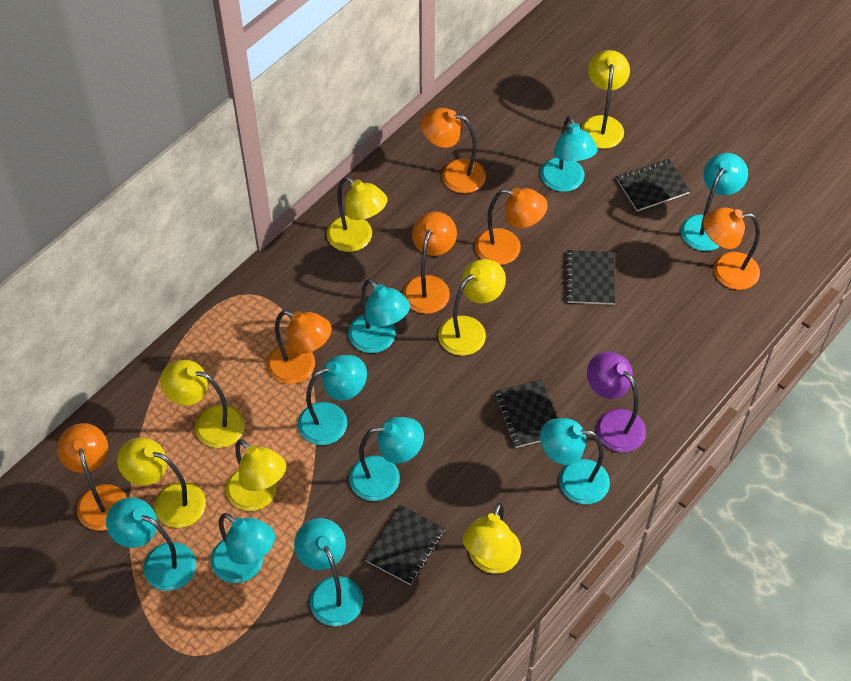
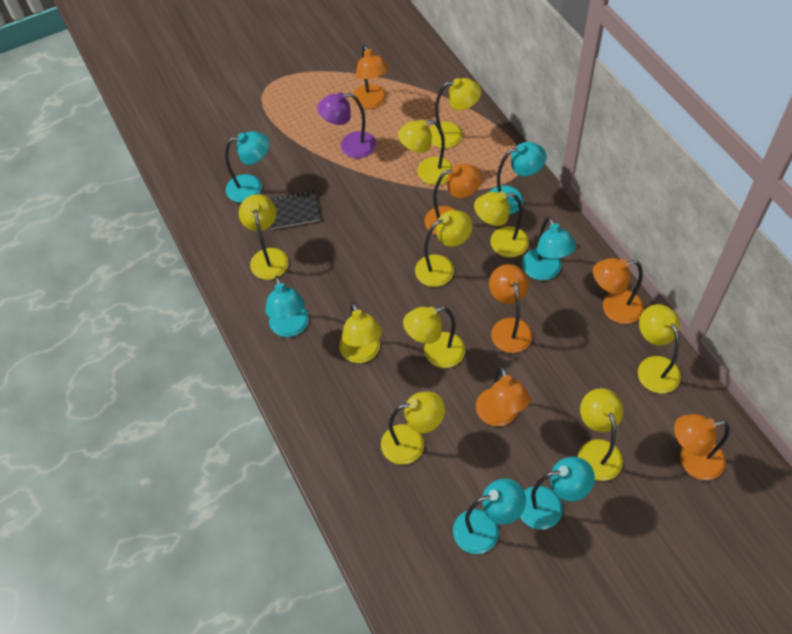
black notebook: [365,505,445,585] [495,380,557,448] [566,250,615,305] [617,159,690,211] = 4 -> [269,190,320,230] = 1
turquoise lamp: [106,497,196,591] [211,513,275,583] [294,518,363,626] [298,355,367,445] [348,279,410,353] [349,417,424,501] [540,116,597,192] [540,418,610,504] [681,153,748,251] = 9 -> [225,131,270,203] [265,276,309,337] [453,478,526,554] [488,142,546,215] [520,457,595,530] [522,217,576,280] = 6
yellow lamp: [117,438,206,528] [160,360,245,448] [226,439,286,511] [327,176,388,252] [438,259,506,356] [463,503,521,574] [581,50,630,149] = 7 -> [239,194,288,280] [339,302,382,363] [381,392,445,465] [398,119,453,185] [403,306,465,368] [415,210,472,287] [429,78,481,148] [474,191,529,257] [578,388,624,481] [638,304,681,394] = 10

